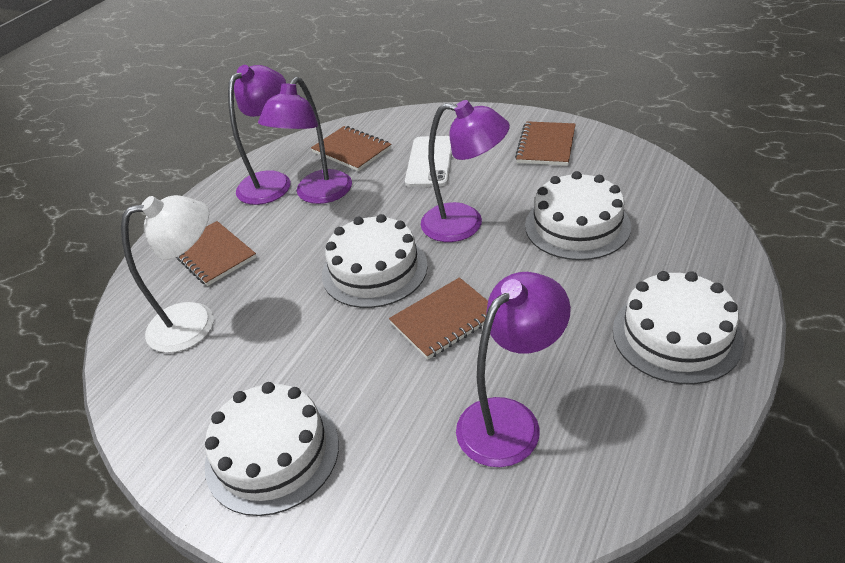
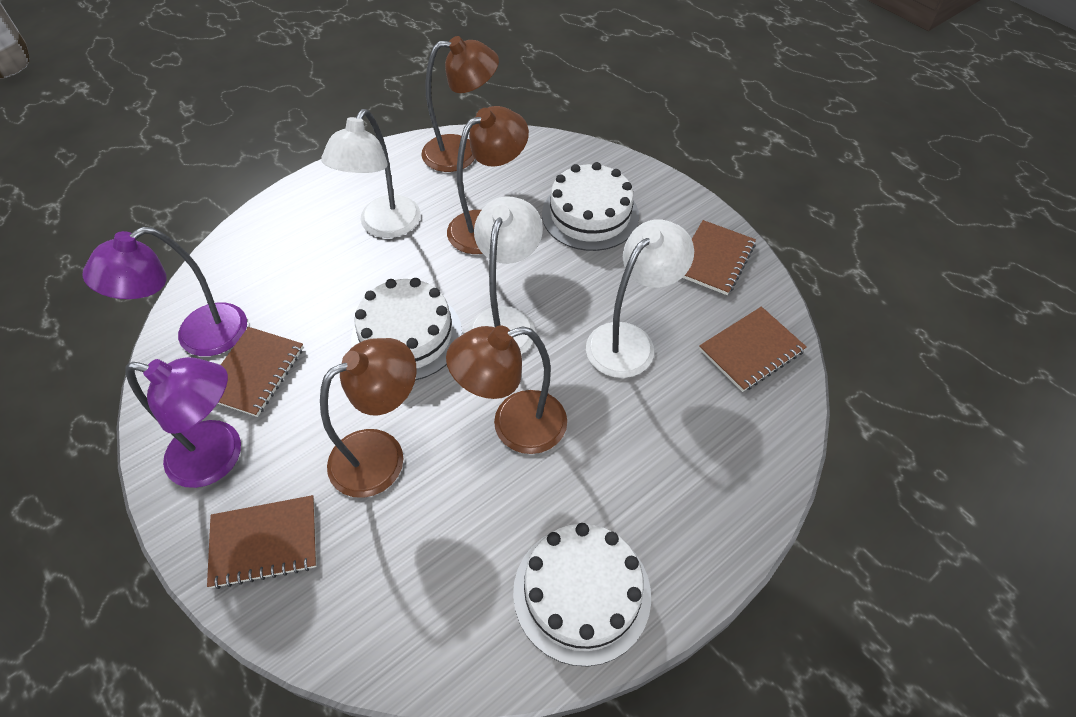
brown lamp: none = 0 -> [320,338,417,498] [422,36,499,172] [446,325,567,454] [447,106,529,254] = 4
purple lamp: [228,65,291,205] [258,76,352,204] [421,100,510,242] [456,272,571,467] = 4 -> [82,227,247,356] [126,357,241,488] = 2
white cake: [205,382,339,516] [322,214,428,308] [525,171,631,260] [613,271,744,385] = 4 -> [351,278,462,381] [513,523,651,667] [542,162,639,251] = 3
white lamp: [121,195,214,353] = 1 -> [321,109,420,238] [468,196,543,354] [586,219,694,378] = 3
white phone: [405,136,452,187] = 1 -> none = 0

